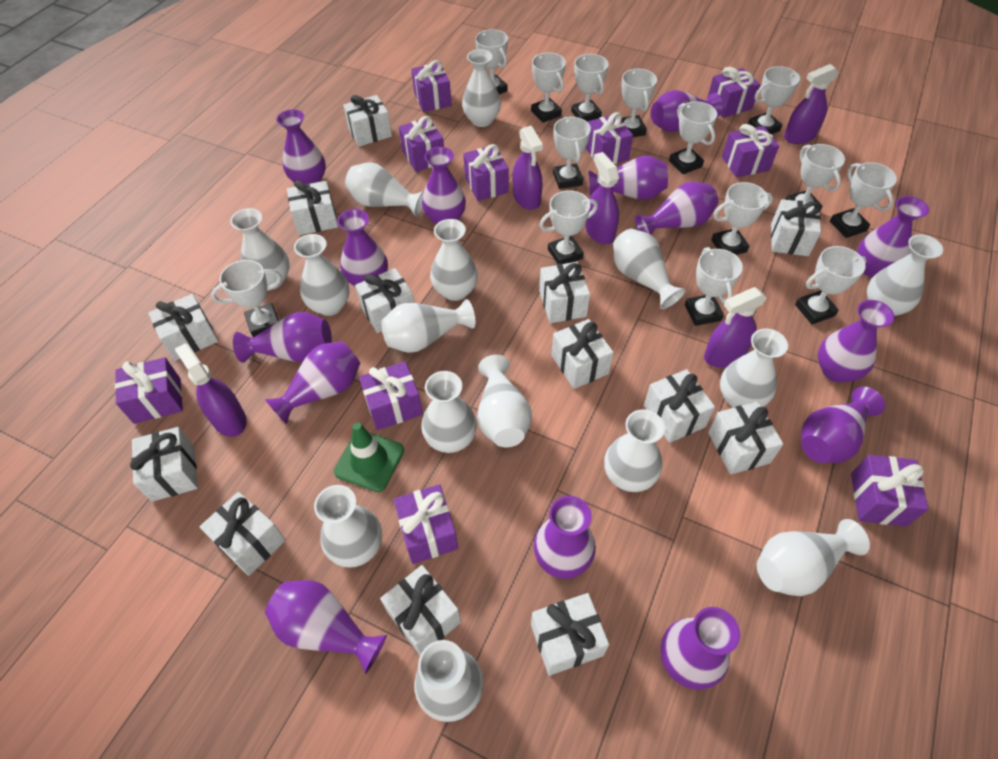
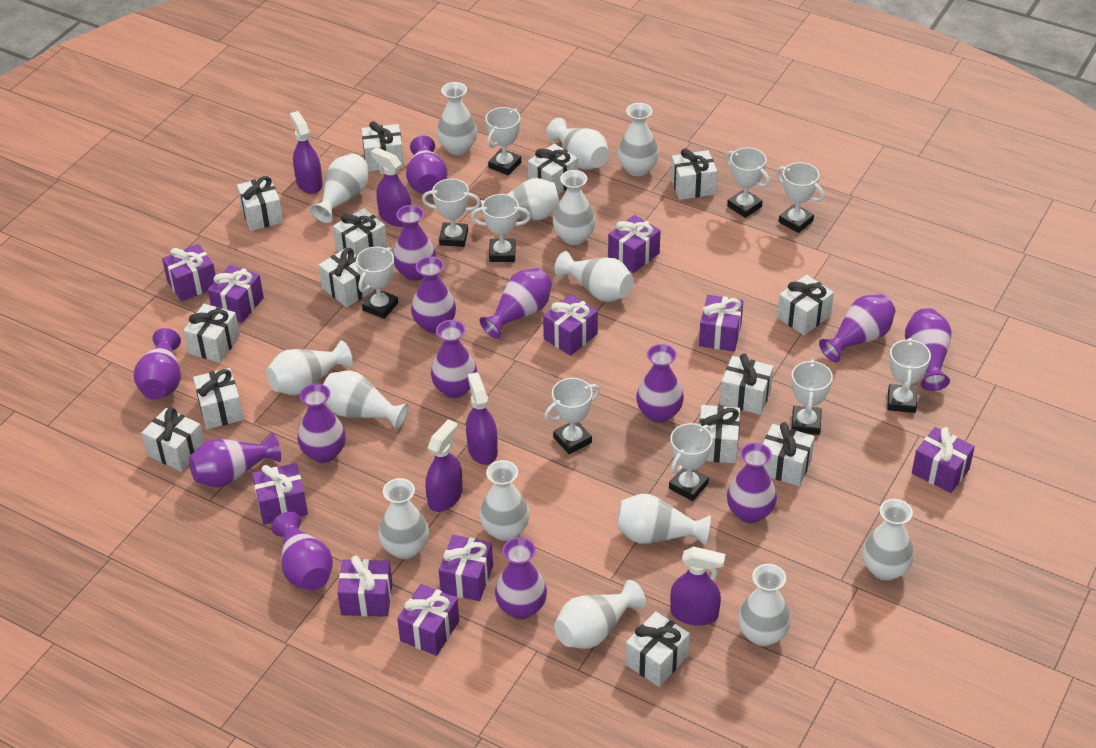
green traffic cone: [334,422,404,492] = 1 -> none = 0
white gift: [130,427,198,502] [148,294,218,361] [199,492,286,576] [287,180,338,235] [343,95,392,147] [355,268,414,333] [380,565,461,655] [531,593,609,676] [539,262,590,323] [551,319,614,389] [644,369,715,443] [708,402,783,474] [771,199,821,256] = 13 -> [142,407,204,472] [183,304,240,363] [193,368,244,429] [237,176,283,231] [319,248,374,307] [333,208,388,256] [362,121,404,171] [528,144,578,194] [625,611,690,687] [671,149,717,200] [699,405,740,463] [720,354,773,415] [763,422,815,486] [777,275,834,335] = 14
white trophy: [211,260,282,337] [475,29,508,94] [531,53,566,123] [539,190,598,264] [553,117,591,189] [571,54,609,121] [621,69,657,137] [669,101,717,174] [685,247,743,326] [711,182,773,255] [748,66,801,134] [785,144,845,212] [795,246,867,324] [830,162,897,238] = 14 -> [356,247,398,319] [422,179,481,247] [471,194,531,262] [485,107,521,175] [544,378,600,454] [669,423,713,501] [726,148,770,218] [776,162,824,233] [791,359,833,435] [887,338,931,413] = 10

